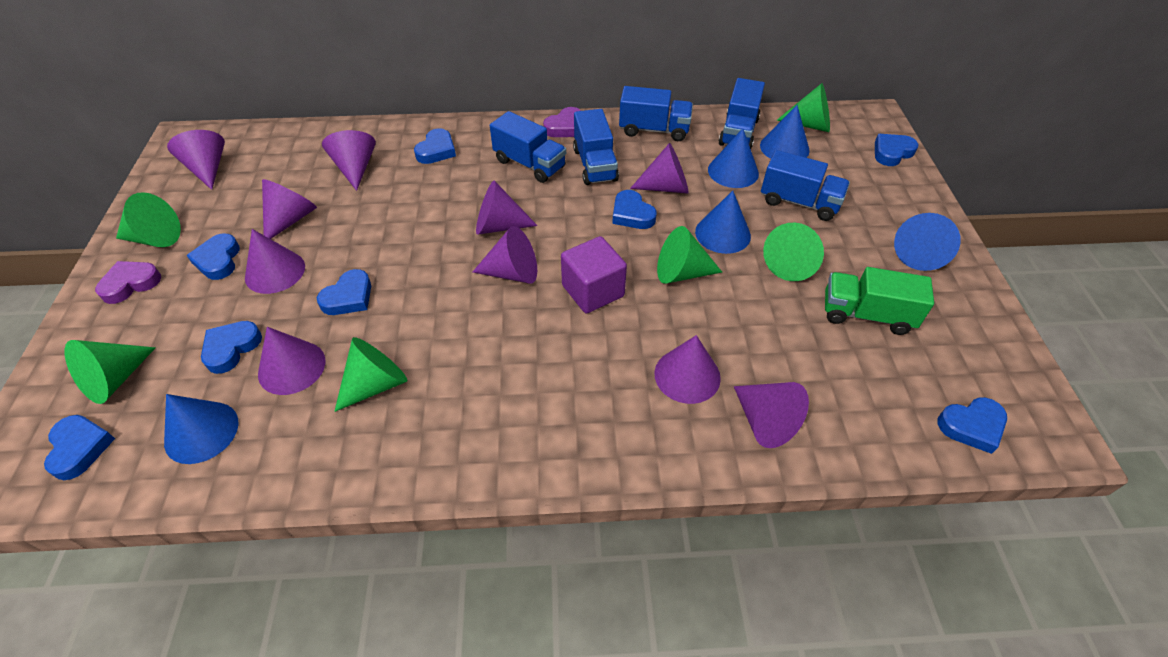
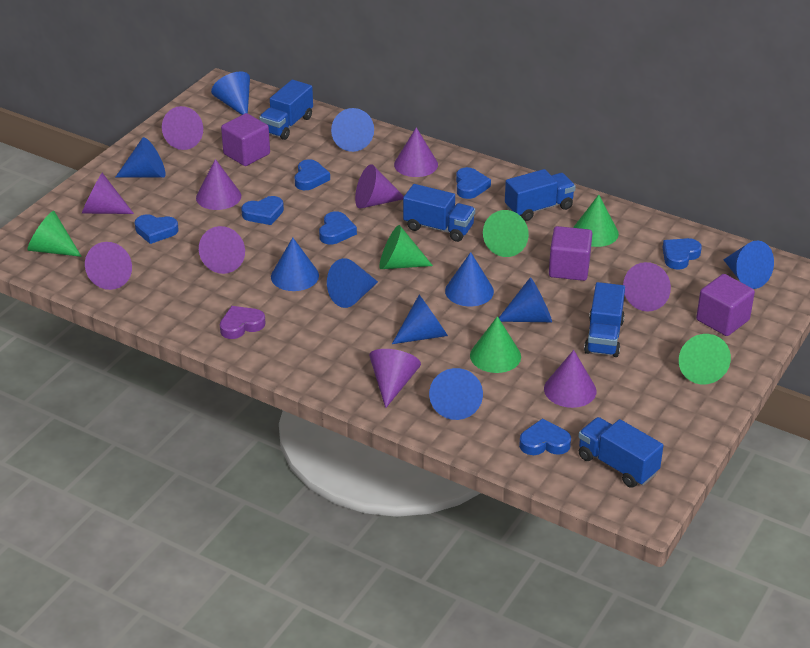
blue cone: [164,394,239,464] [695,191,751,254] [708,128,759,188] [760,105,810,159] [894,213,961,271] = 5 -> [116,137,166,177] [211,71,250,115] [271,238,319,291] [327,258,378,308] [331,108,374,152] [392,295,448,344] [429,368,483,420] [445,252,494,306] [499,277,552,322] [723,240,774,289] = 10
blue heart: [44,415,115,480] [186,234,240,280] [201,321,262,374] [317,269,371,315] [414,128,456,164] [612,190,657,229] [875,134,919,166] [938,397,1007,454] = 8 -> [135,214,179,244] [241,196,284,225] [294,159,330,190] [319,211,357,244] [456,167,491,199] [519,418,571,455] [663,238,702,270] = 7
green truck: [825,267,934,335] = 1 -> none = 0
purple cube: [561,236,627,314] = 1 -> [221,113,270,166] [549,226,592,281] [696,274,755,336] = 3
purple heart: [95,261,161,304] [543,107,581,137] = 2 -> [220,306,265,339] = 1

